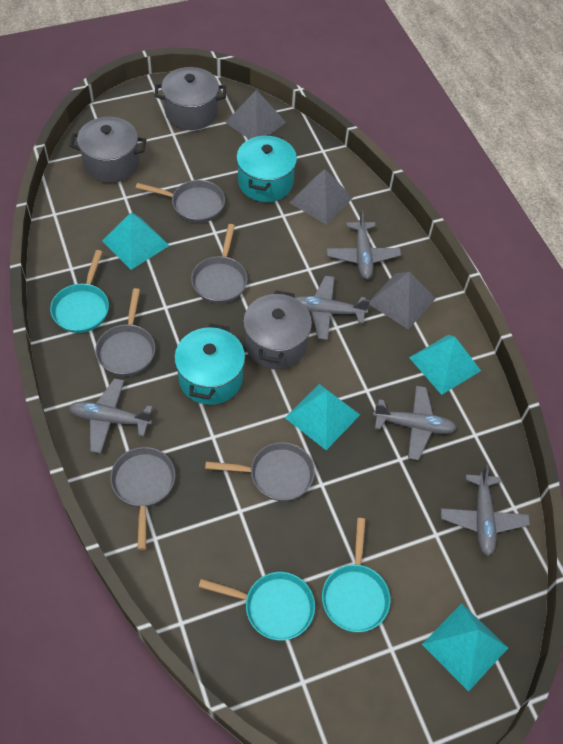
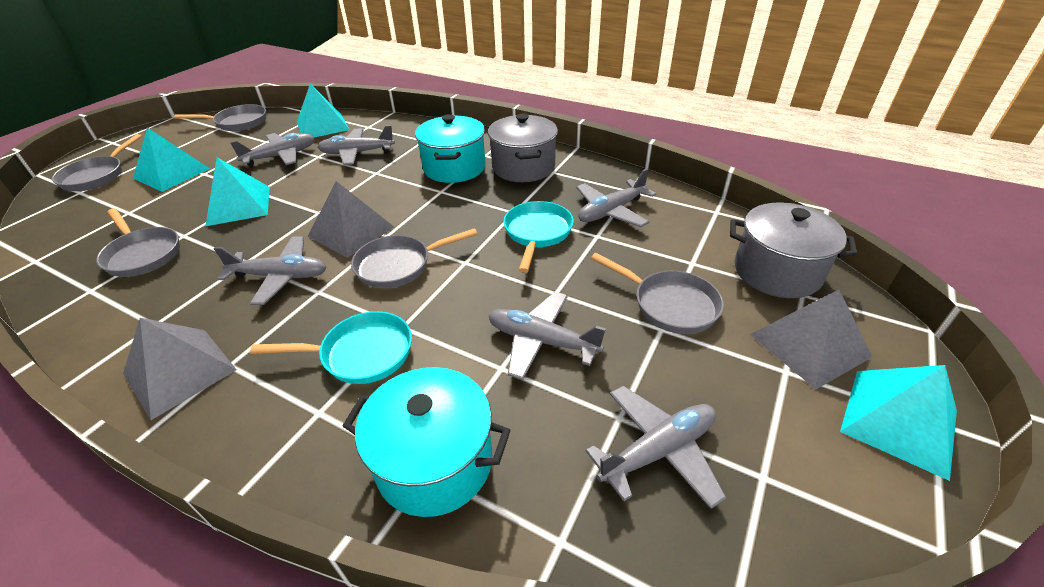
grey plane: [69,378,153,454] [295,276,370,340] [326,210,401,279] [373,386,457,460] [441,465,530,556] = 5 -> [213,236,327,305] [230,133,315,166] [317,125,395,165] [488,292,606,380] [576,168,656,227] [586,386,726,509] = 6
grey pot: [70,117,146,183] [154,67,226,130] [243,291,312,369] = 3 -> [488,114,558,182] [730,203,858,298] = 2
turquoise pan: [50,250,109,333] [199,572,315,640] [322,518,391,632] = 3 -> [250,311,412,384] [503,201,574,273] = 2

